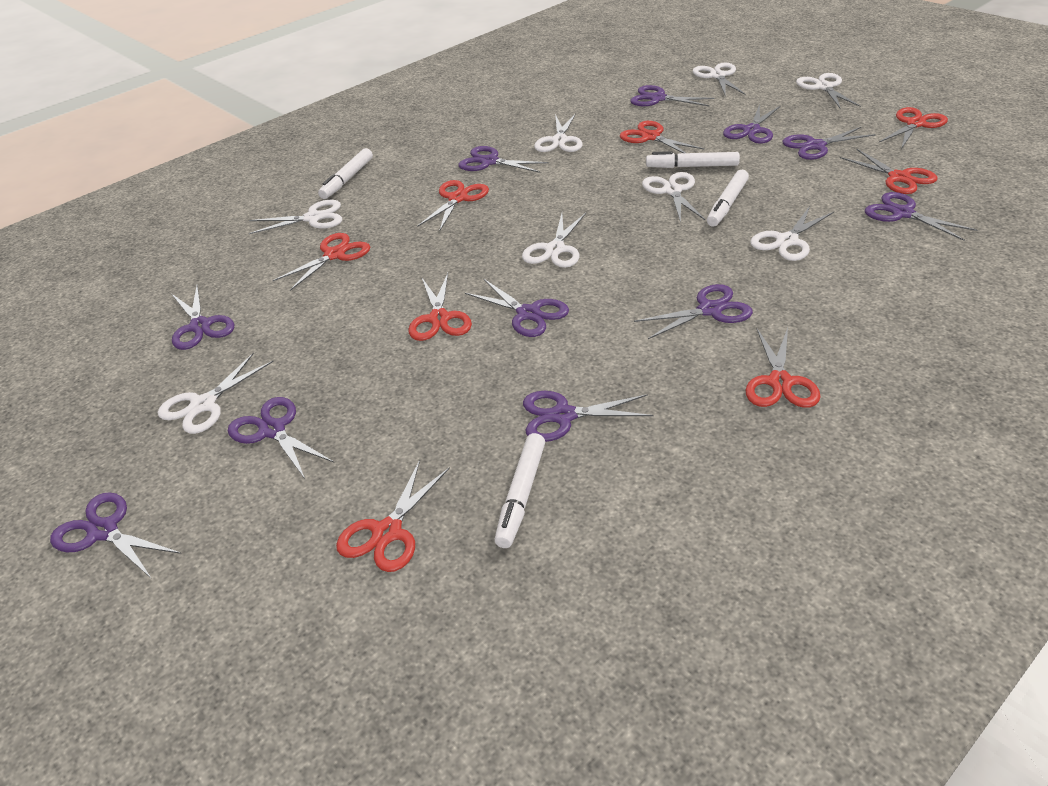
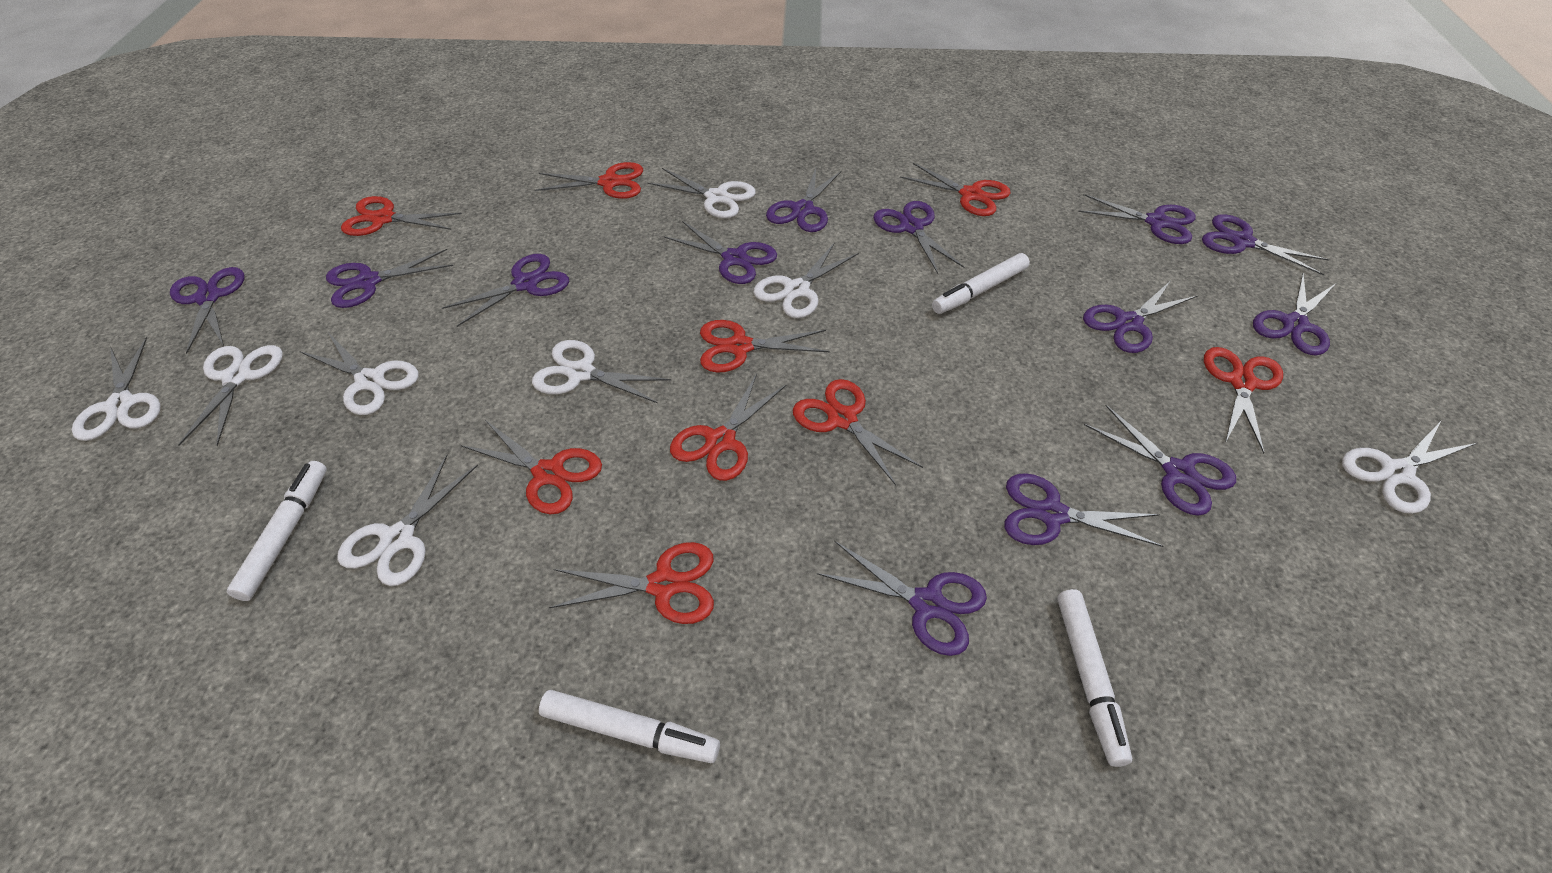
purple scissors: [50,492,181,579] [172,285,234,350] [228,397,334,479] [458,146,549,173] [465,279,569,337] [523,391,653,442] [630,85,714,107] [634,284,753,339] [723,104,781,144] [782,127,876,160] [865,192,977,241] = 11 -> [170,267,244,354] [326,249,453,308] [442,254,569,327] [664,221,777,284] [766,168,842,232] [817,541,987,656] [873,201,964,274] [1005,473,1164,547] [1078,194,1196,244] [1083,282,1197,353] [1084,405,1236,516] [1202,214,1329,275] [1253,273,1335,356] = 13
red scissors: [273,233,370,291] [336,460,450,572] [408,273,472,341] [417,180,489,231] [620,121,704,153] [745,328,821,408] [840,148,938,194] [879,107,948,149] = 8 -> [341,196,462,236] [460,420,602,514] [535,162,643,199] [549,542,714,624] [670,374,787,481] [700,320,830,373] [793,379,923,485] [900,163,1010,216] [1204,347,1283,454] = 9

